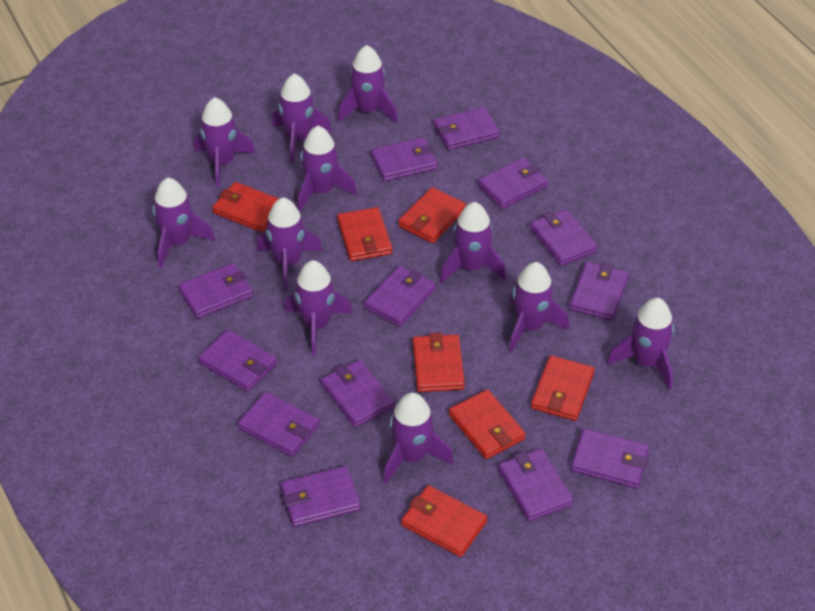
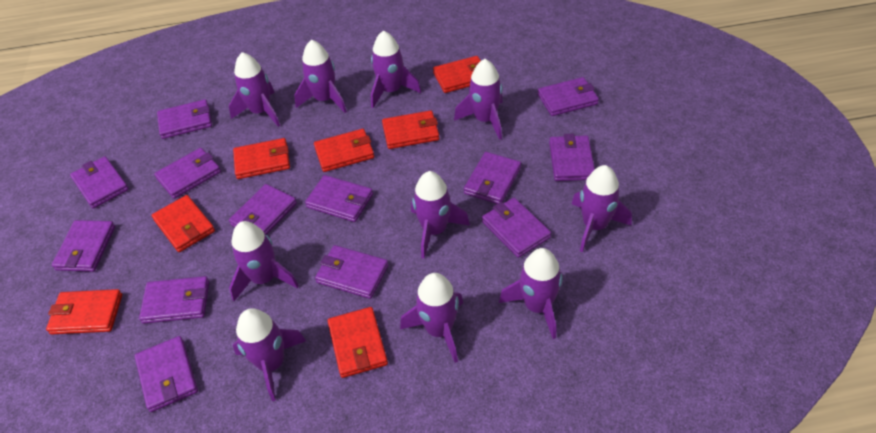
purple rocket: [153,178,215,268] [194,97,255,187] [257,197,322,291] [272,74,332,163] [285,260,352,355] [298,126,357,212] [338,45,398,123] [383,392,454,484] [440,202,506,283] [509,262,569,353] [607,298,674,390] = 11 -> [229,52,280,127] [229,221,299,301] [233,308,306,401] [294,40,347,113] [371,30,421,108] [400,273,463,363] [411,171,470,259] [454,59,503,140] [499,248,562,339] [572,165,632,252] = 10

